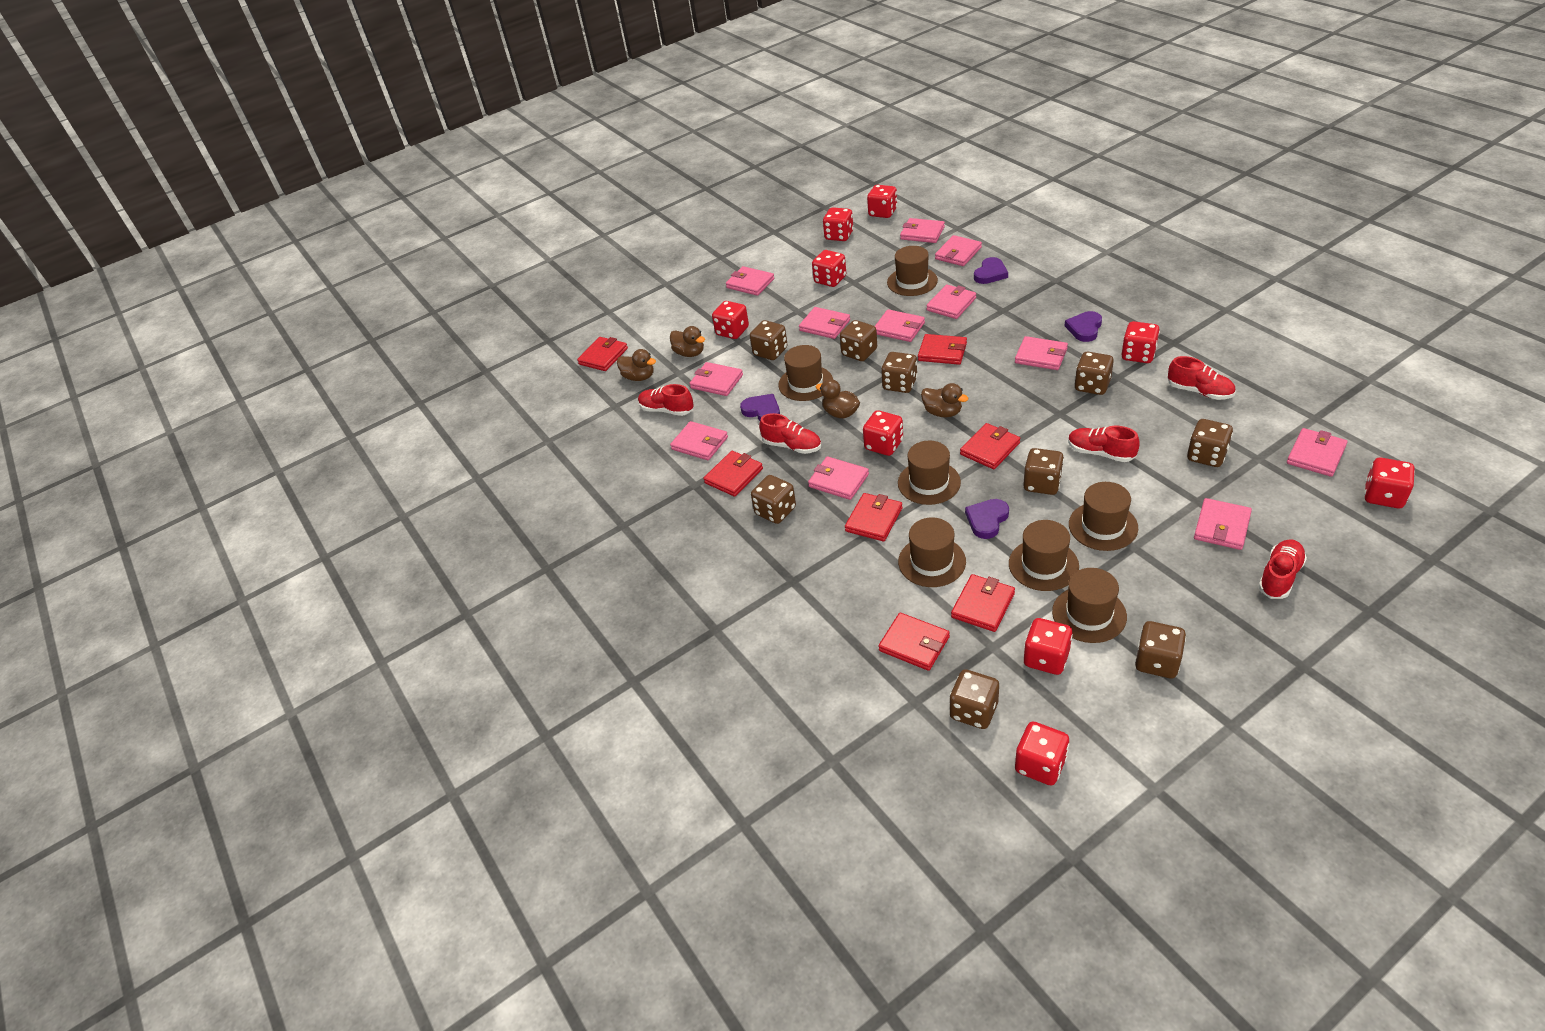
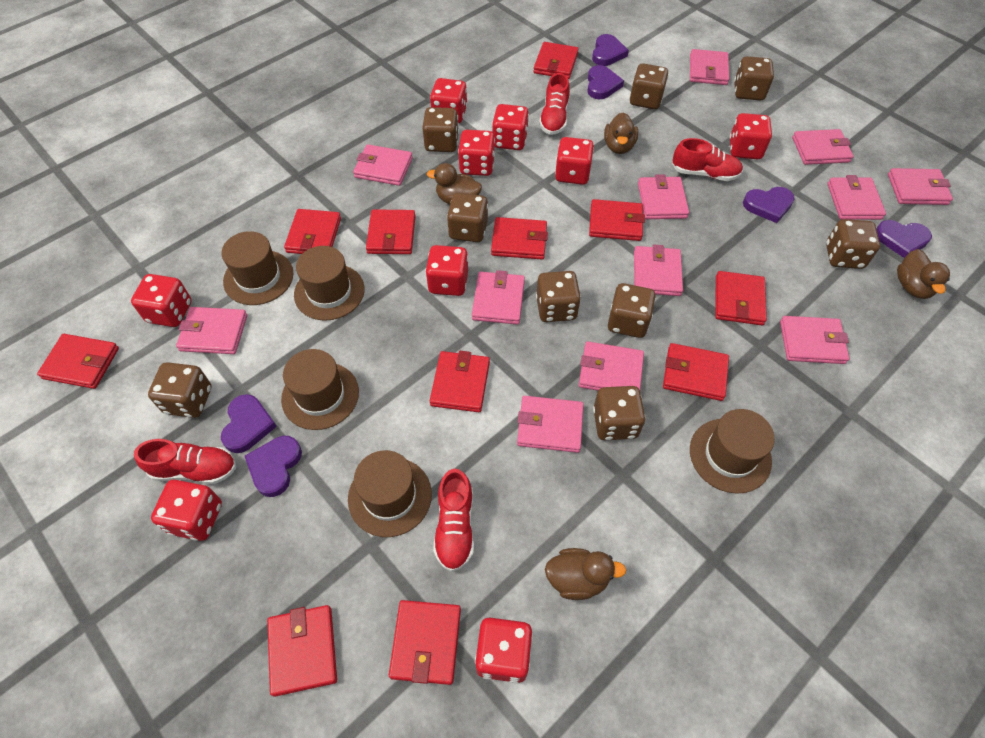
brown hat: [778,345,833,401] [887,246,938,296] [898,441,961,505] [898,517,966,587] [1009,520,1079,591] [1052,568,1127,643] [1069,482,1138,551] = 7 -> [221,231,293,305] [281,349,359,430] [294,246,365,321] [348,450,432,537] [690,409,775,494] = 5
purple heart: [740,394,780,421] [965,499,1009,539] [974,257,1008,284] [1064,311,1102,342] = 4 -> [221,394,277,453] [245,436,302,497] [587,65,624,99] [592,34,629,66] [743,187,795,223] [876,220,932,258] = 6
red shoe: [638,384,694,416] [759,413,821,454] [1068,426,1140,462] [1168,356,1235,400] [1258,539,1307,599] = 5 -> [134,439,236,484] [433,469,474,572] [539,73,570,135] [672,138,743,181] = 4
red wallet: [577,337,628,371] [704,451,763,497] [845,493,903,541] [878,613,950,671] [918,334,967,365] [951,574,1015,632] [960,423,1020,469] = 7 -> [37,334,119,389] [267,605,337,697] [284,209,341,254] [366,209,416,254] [389,600,461,685] [430,351,490,412] [491,217,548,259] [533,42,579,79] [589,199,645,241] [663,343,729,401] [715,271,767,325] = 11

